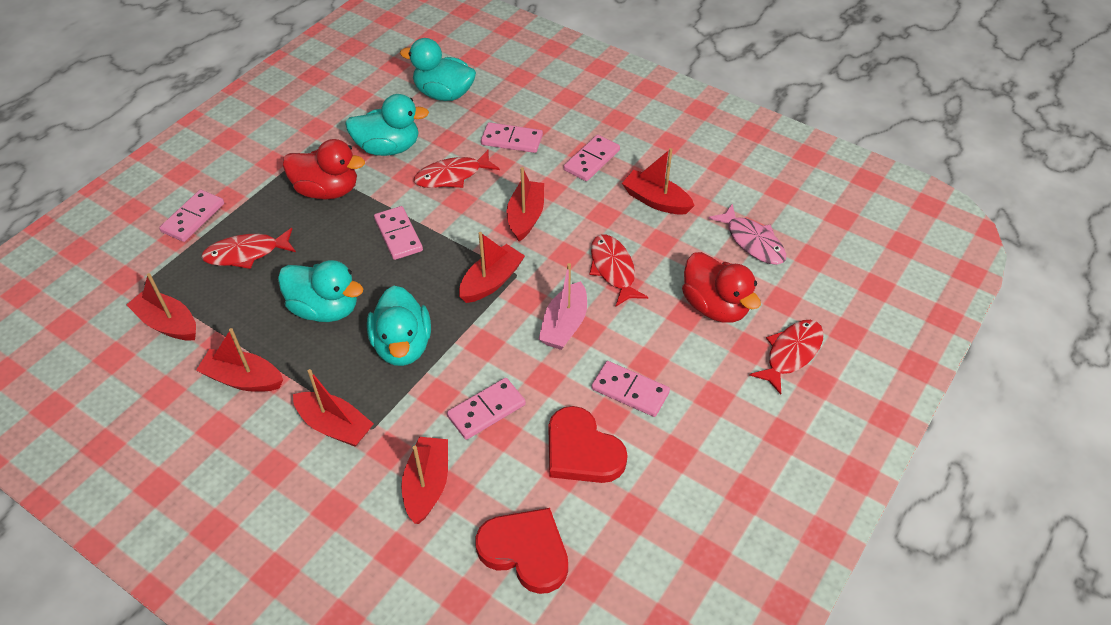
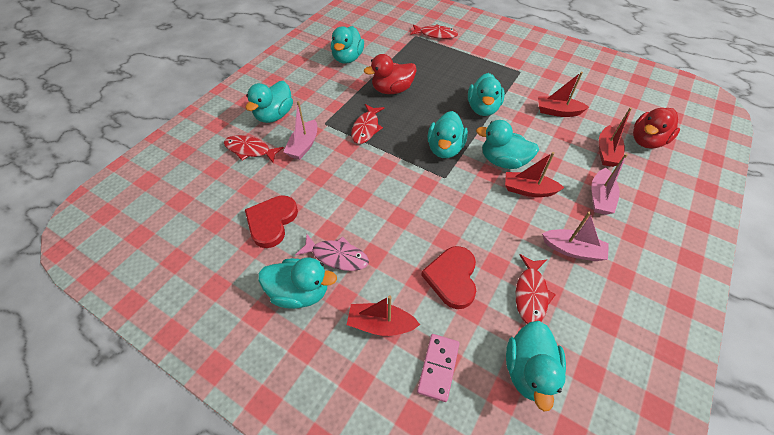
pink boat: [539,263,587,350] = 1 -> [284,101,317,160] [542,212,609,261] [591,154,628,215] = 3
pink domino: [159,190,224,242] [374,206,423,260] [447,378,526,440] [481,122,543,153] [564,135,620,181] [591,361,670,417] = 6 -> [417,334,459,402] = 1
red boat: [126,273,196,341] [196,328,283,392] [293,369,374,447] [401,437,448,524] [459,232,525,303] [506,167,544,241] [622,148,695,215] = 7 -> [347,296,420,336] [505,152,564,197] [538,72,589,117] [599,108,632,167] = 4
turquoise duck: [278,260,363,322] [345,94,429,156] [367,286,431,366] [400,38,476,101] = 4 -> [246,81,293,123] [258,258,337,309] [331,26,364,64] [427,111,468,158] [468,73,505,116] [476,120,539,169] [506,321,566,412] = 7

